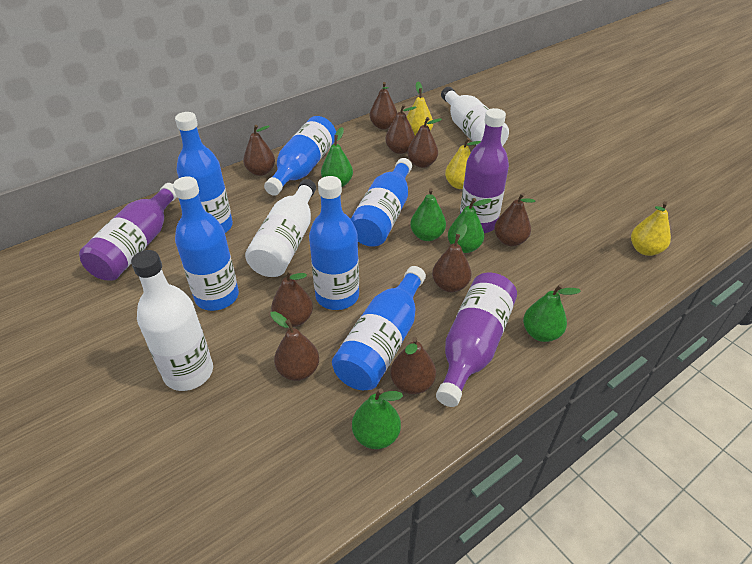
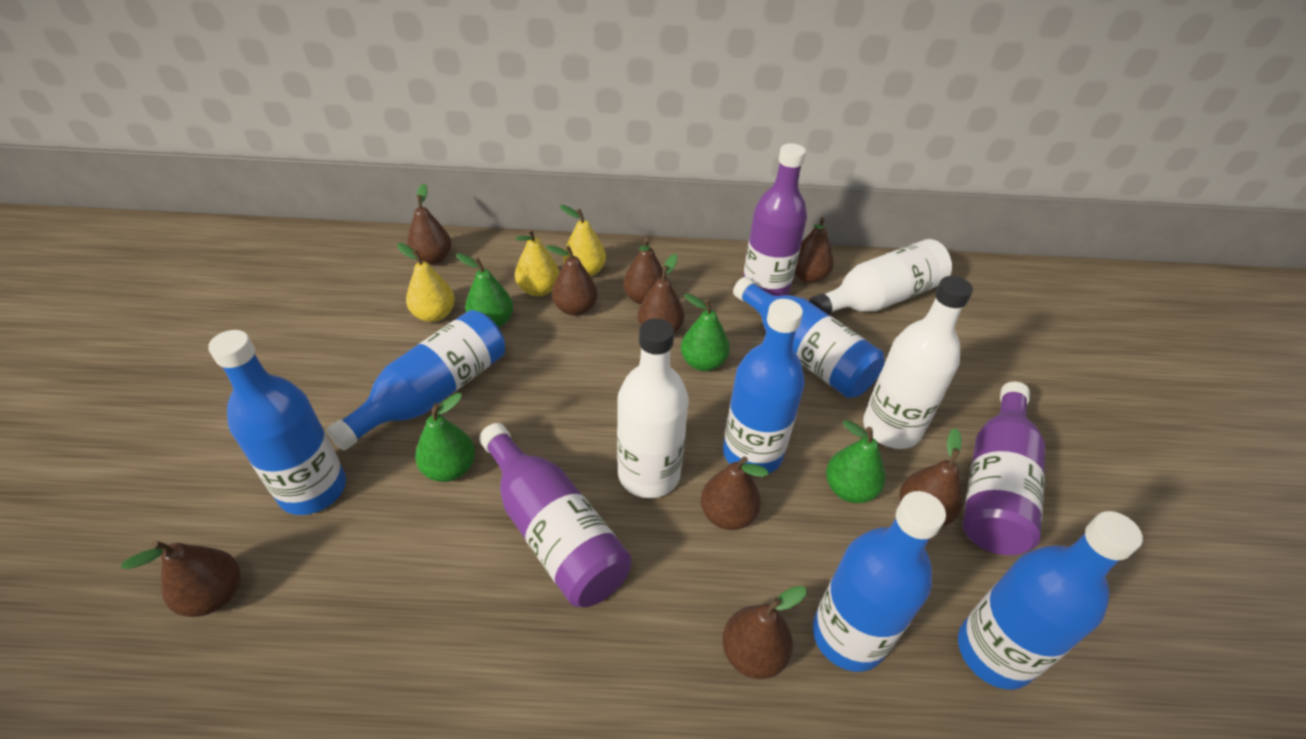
green pear: [321,127,353,187] [352,388,403,449] [410,188,446,241] [448,198,492,253] [523,284,581,342] = 5 -> [415,393,475,482] [456,253,513,328] [681,294,730,371] [826,420,886,503] = 4

